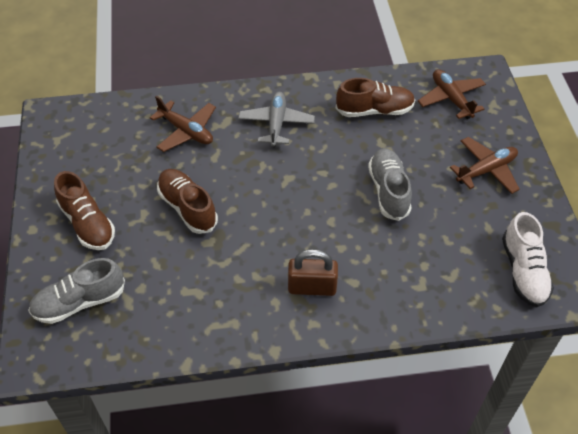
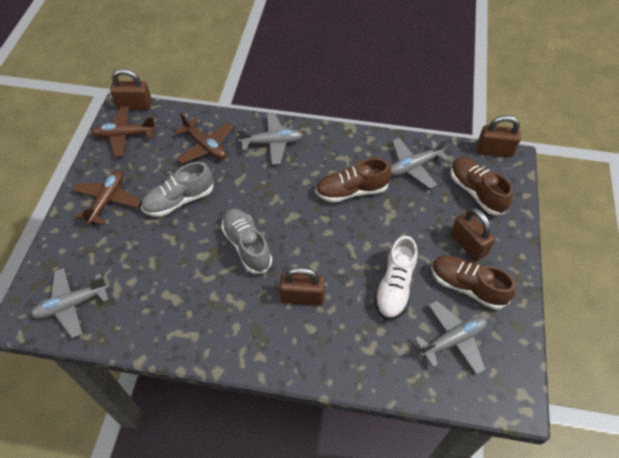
brown padlock: [288,249,338,296] = 1 -> [110,69,152,110] [279,267,325,306] [451,208,495,261] [477,115,521,157] = 4
grey plane: [238,92,315,147] = 1 -> [31,268,109,338] [237,113,303,165] [390,138,449,189] [414,301,487,375] = 4

